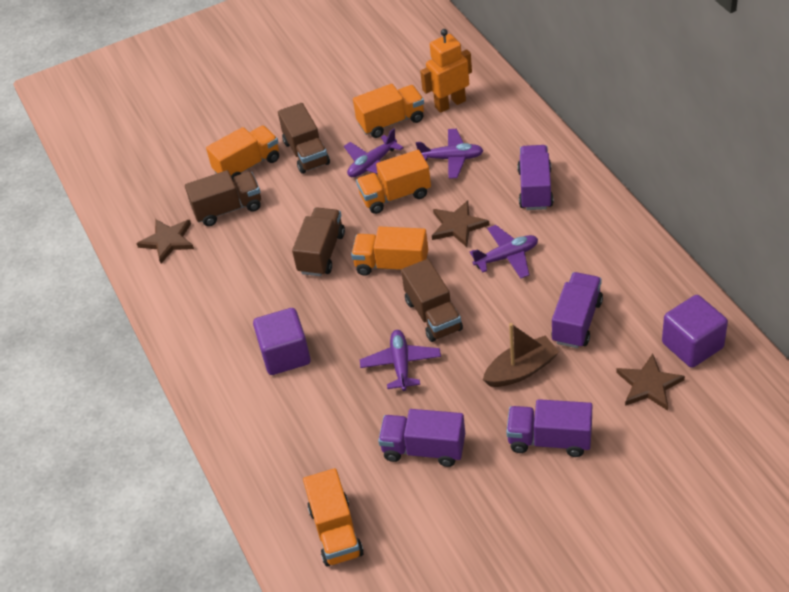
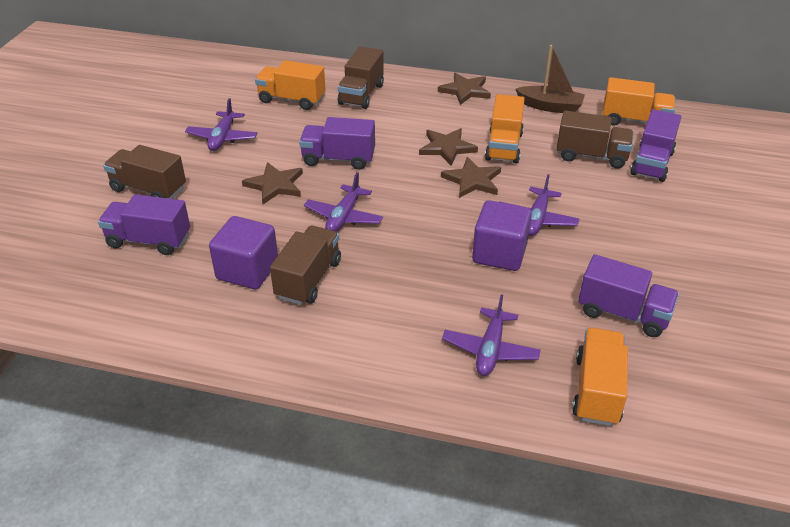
brown star: [136,219,194,263] [432,200,489,247] [616,354,685,411] = 3 -> [242,162,303,204] [419,128,478,166] [438,73,491,105] [441,157,501,198] = 4
orange robot: [420,29,472,113] = 1 -> none = 0
orange truck: [206,126,279,182] [303,468,364,566] [351,227,428,276] [353,84,424,138] [356,150,431,214] = 5 -> [255,60,326,110] [485,94,525,163] [572,328,628,426] [602,77,675,125] = 4

